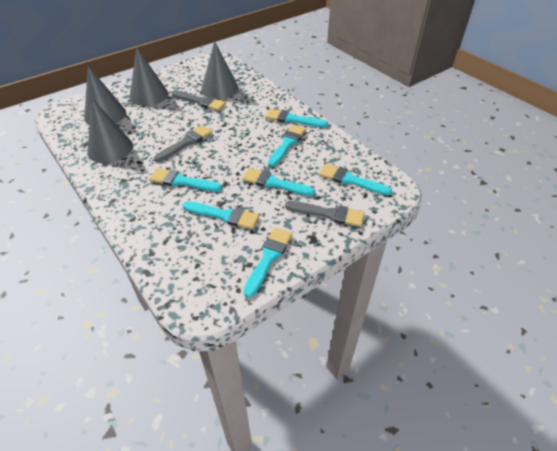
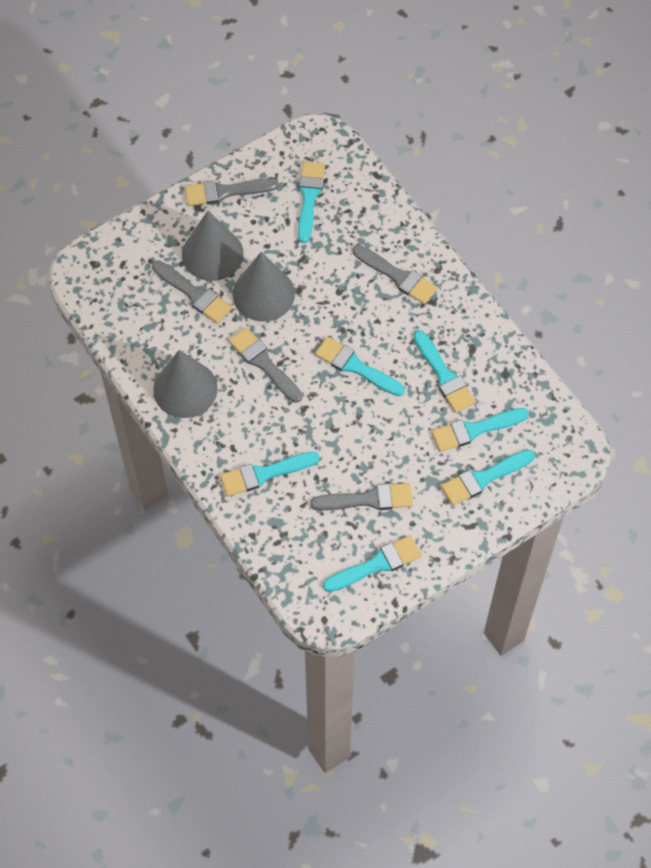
grey brush: [154,125,212,162] [172,90,226,111] [285,201,364,227] = 3 -> [152,260,232,324] [185,178,278,206] [229,327,302,403] [310,483,413,510] [353,245,438,304] = 5
grey cone: [84,66,126,125] [87,98,133,163] [129,48,168,106] [201,41,239,99] = 4 -> [153,350,218,418] [182,211,244,281] [233,252,295,322] = 3

